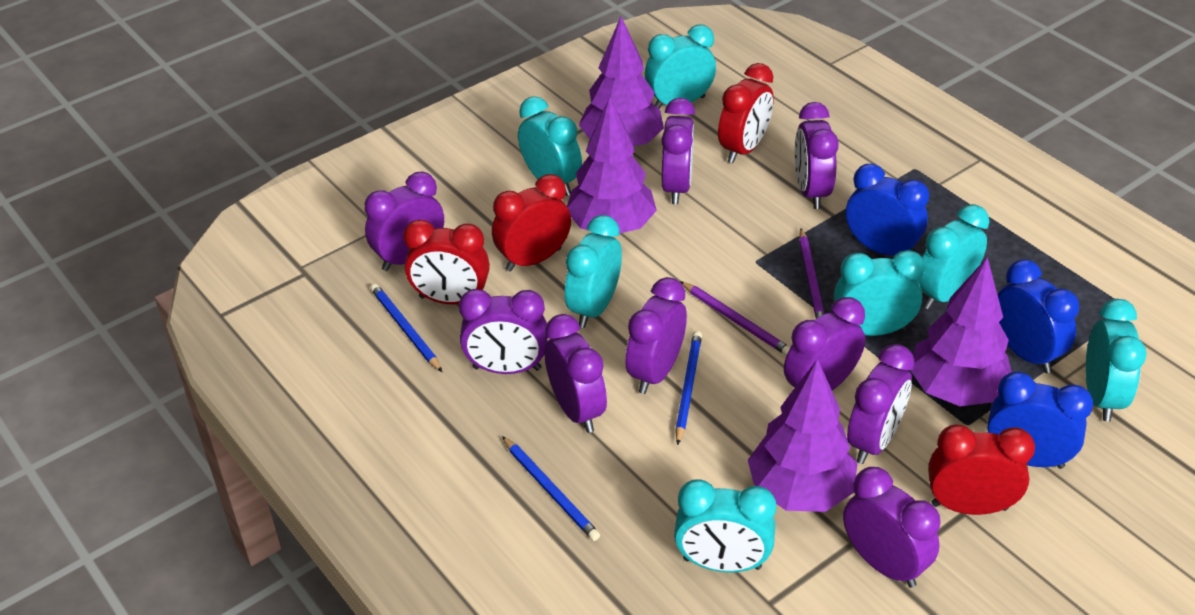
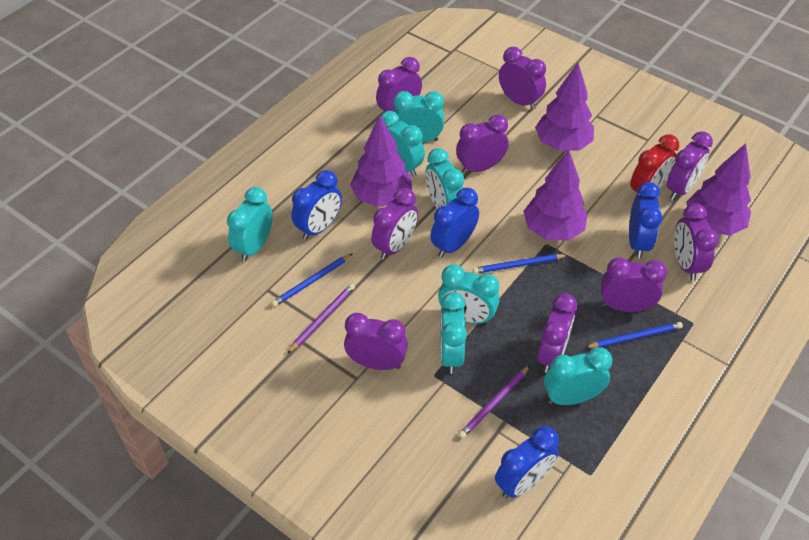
blue clock: [846,164,929,255] [987,372,1093,469] [998,259,1079,373] = 3 -> [291,170,342,240] [430,188,479,258] [495,426,559,498] [629,182,662,258] = 4
red clock: [403,220,490,304] [492,174,571,272] [718,63,774,163] [928,425,1035,515] = 4 -> [630,134,679,199] = 1

